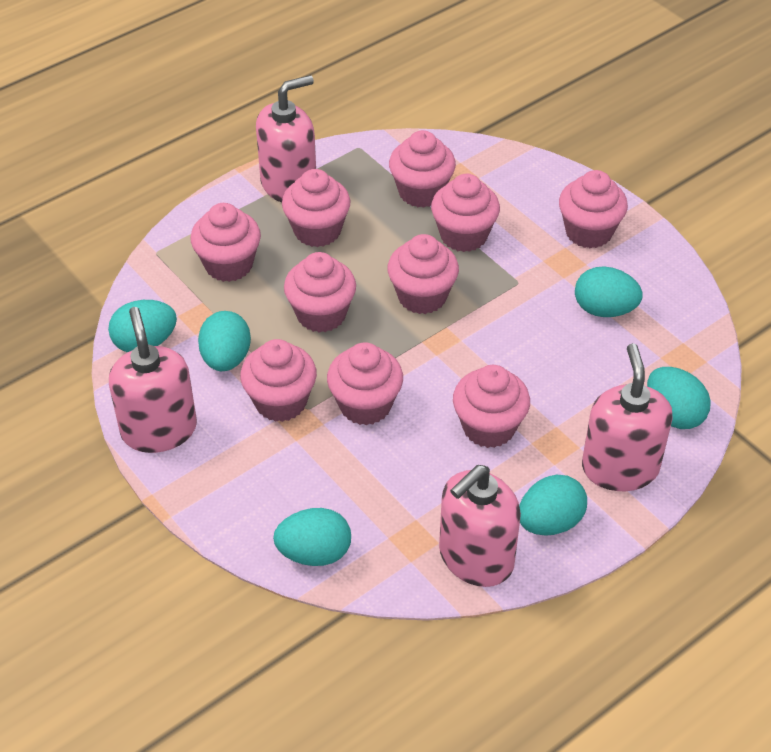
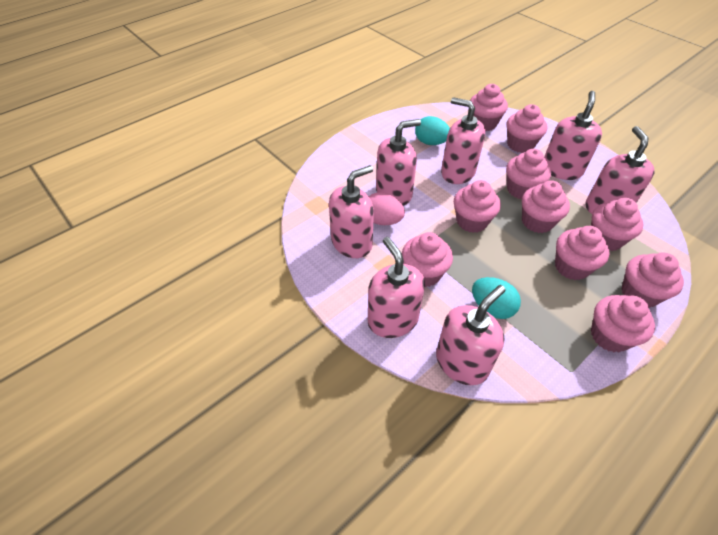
pink egg: none = 0 -> [369,192,405,225] = 1
pink soap dispenser: [109,307,197,453] [256,75,316,203] [439,465,521,587] [582,343,673,491] = 4 -> [329,165,374,258] [368,237,425,338] [376,119,421,206] [436,285,505,385] [441,97,485,184] [544,91,602,180] [585,126,655,214] = 7
turquoise egg: [108,300,177,352] [198,311,251,371] [273,508,351,566] [519,474,587,536] [575,266,643,317] [647,367,711,429] = 6 -> [415,116,450,145] [472,277,521,319] = 2

